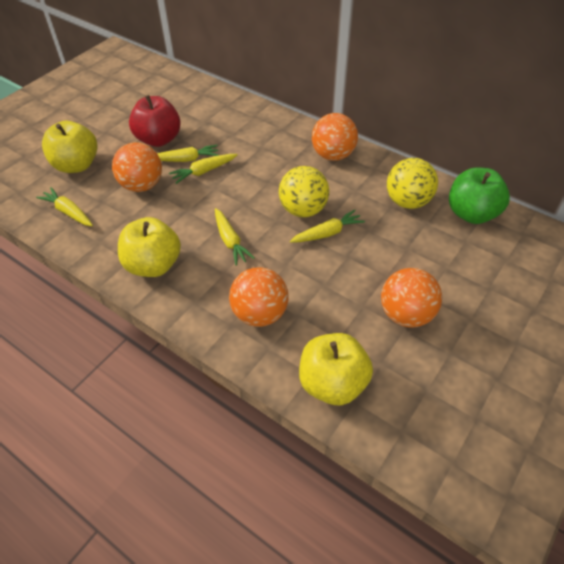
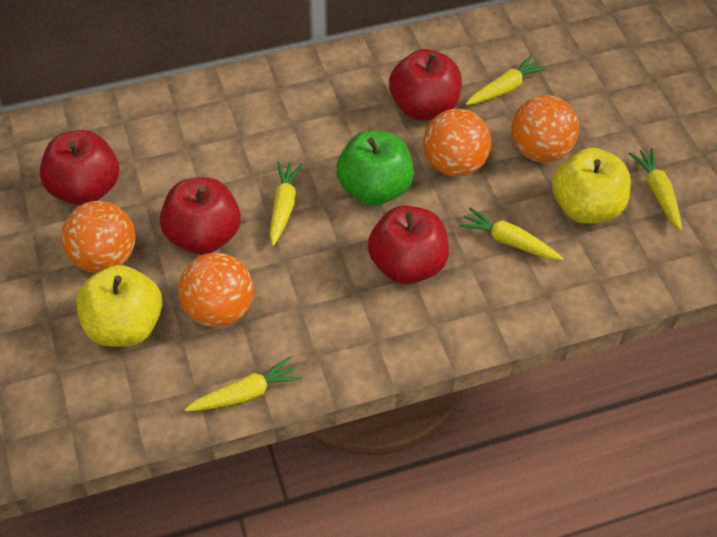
red apple: [129,95,181,147] = 1 -> [39,130,119,206] [160,177,241,255] [368,205,449,284] [389,49,462,121] = 4
yellow apple: [42,121,97,173] [118,217,181,277] [299,333,373,405] = 3 -> [76,265,162,347] [552,148,631,223] = 2
yellow ball: [279,166,329,217] [387,158,438,209] = 2 -> none = 0

